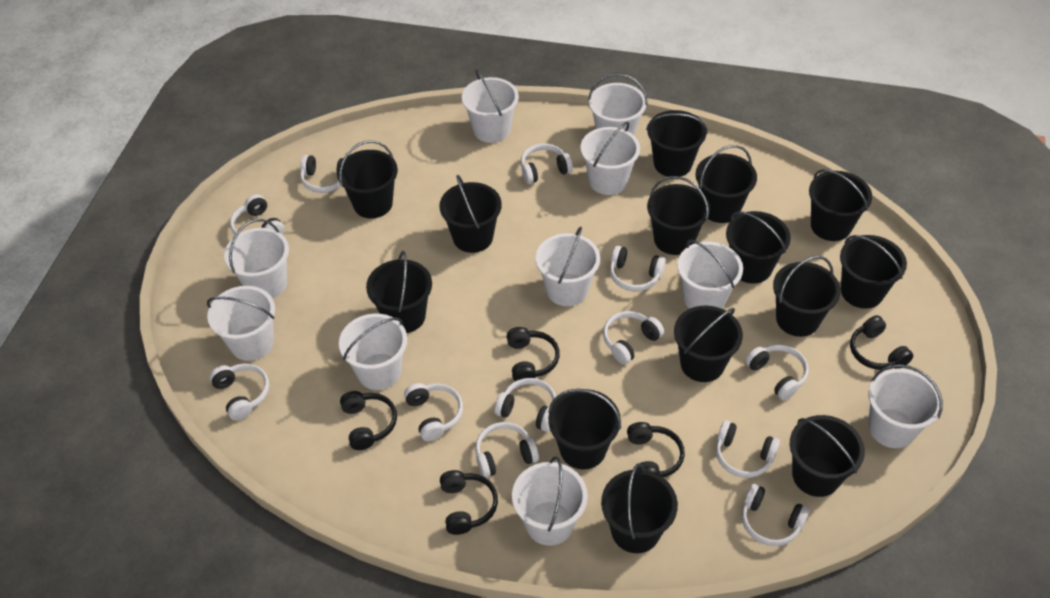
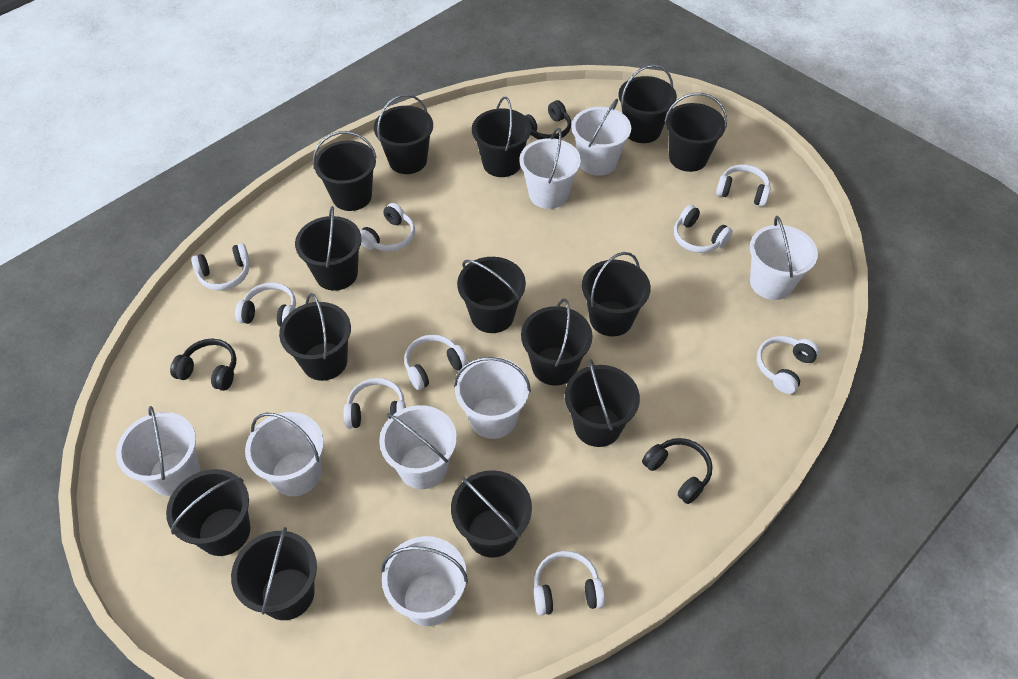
black headphones: [340,391,397,450] [440,470,498,535] [507,327,560,381] [627,422,685,477] [850,315,913,370] = 5 -> [170,339,236,391] [525,100,571,139] [642,438,712,504] = 3
white bucket: [207,286,275,361] [224,219,289,298] [339,314,407,390] [462,69,519,143] [512,456,588,546] [536,226,600,306] [580,122,640,195] [588,73,648,136] [677,240,743,309] [868,364,943,448] = 10 -> [116,406,200,496] [245,412,324,496] [379,405,457,489] [381,536,468,626] [454,357,531,439] [519,128,581,209] [571,99,631,176] [750,216,818,300] = 8
white headphones: [209,364,269,420] [230,194,284,235] [300,155,344,193] [404,383,463,441] [475,422,539,478] [495,378,556,432] [521,143,573,184] [603,311,664,364] [610,246,666,291] [716,421,780,478] [742,484,810,546] [745,344,809,400] = 12 -> [191,243,250,291] [235,283,296,327] [344,378,406,429] [360,203,415,252] [404,335,468,390] [534,551,605,616] [674,205,733,253] [716,164,771,207] [757,336,820,394] = 9

